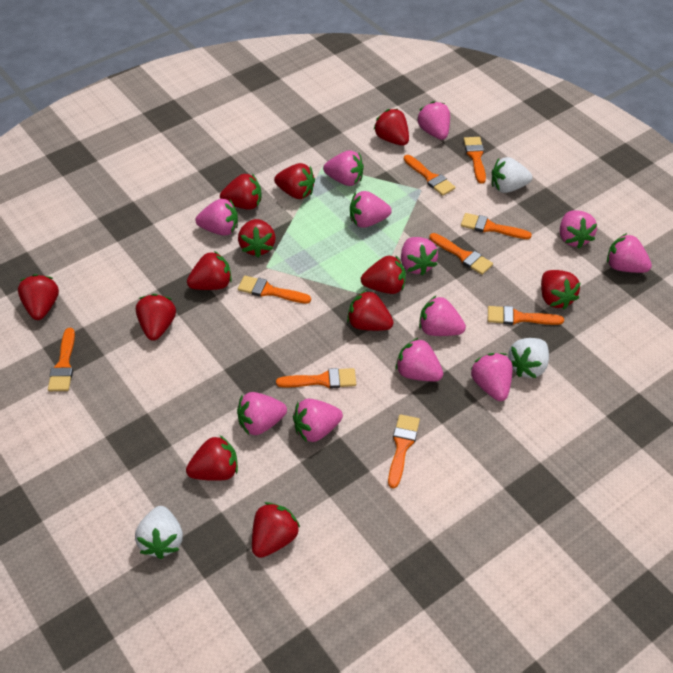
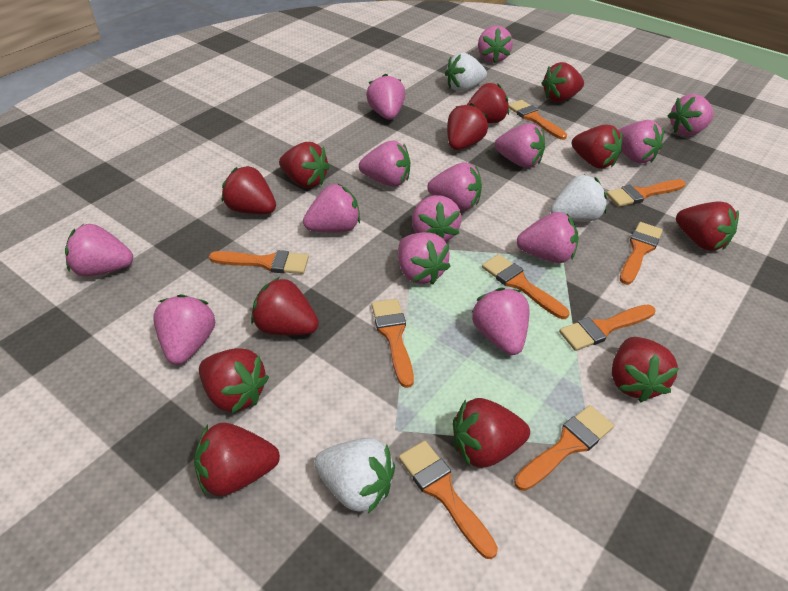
pink strawberry: [195,199,238,236] [237,392,287,435] [293,399,343,442] [323,150,364,186] [350,191,392,228] [395,338,443,381] [401,237,438,276] [417,101,450,140] [419,296,466,336] [471,353,513,401] [560,210,597,248] [607,233,652,273] = 12 -> [65,224,133,276] [153,294,215,365] [303,184,360,233] [359,140,410,187] [366,74,405,120] [398,232,451,285] [412,195,462,242] [427,162,482,210] [471,287,529,355] [478,26,513,63] [495,123,545,168] [516,212,579,263] [618,120,664,164] [668,94,714,136] = 14

